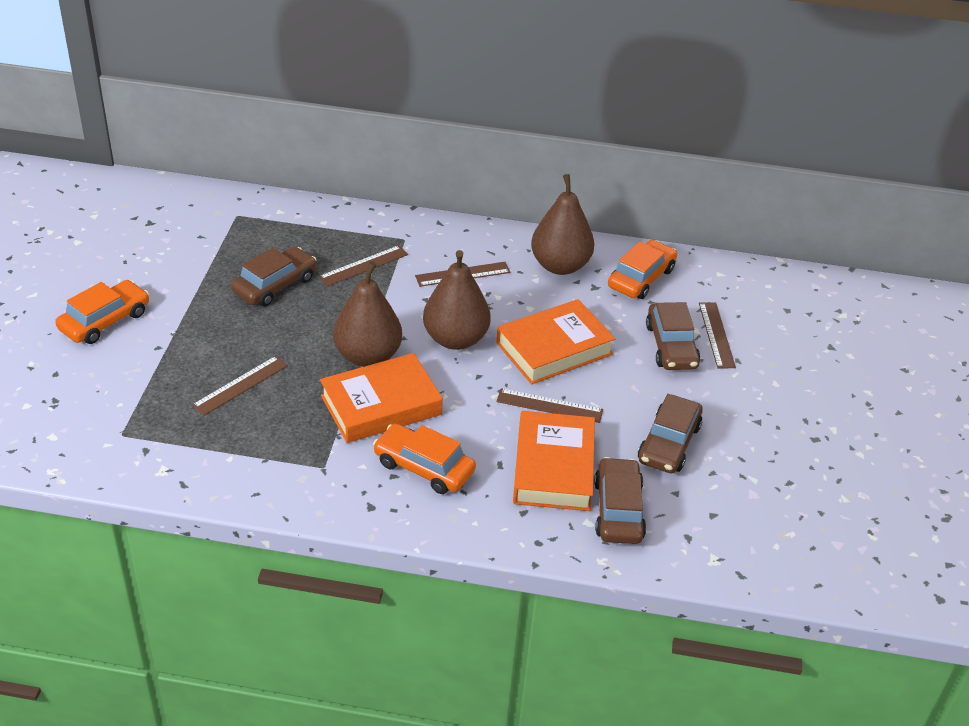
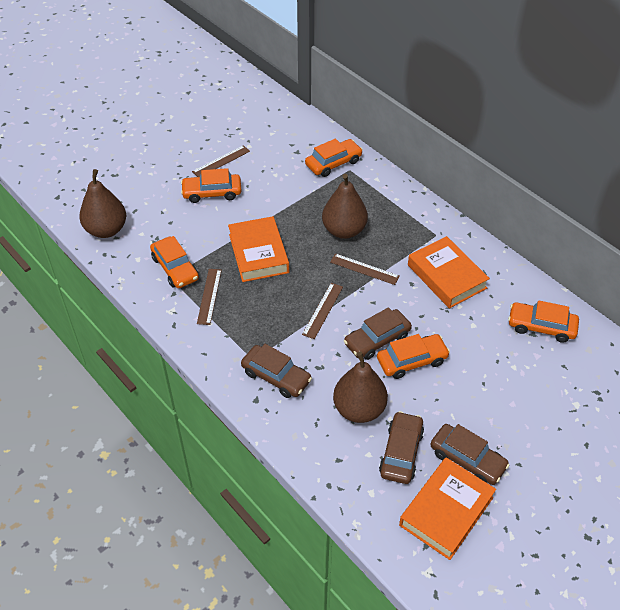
brown ruler: [192,356,288,416] [319,245,408,286] [415,262,511,287] [497,388,603,423] [699,302,736,368] = 5 -> [192,145,250,177] [197,269,222,325] [302,283,343,339] [330,253,400,285] = 4
orange car: [55,280,149,344] [373,423,476,494] [608,240,677,299] = 3 -> [150,236,199,288] [181,168,242,203] [305,139,363,177] [377,334,450,379] [508,300,579,343] = 5

